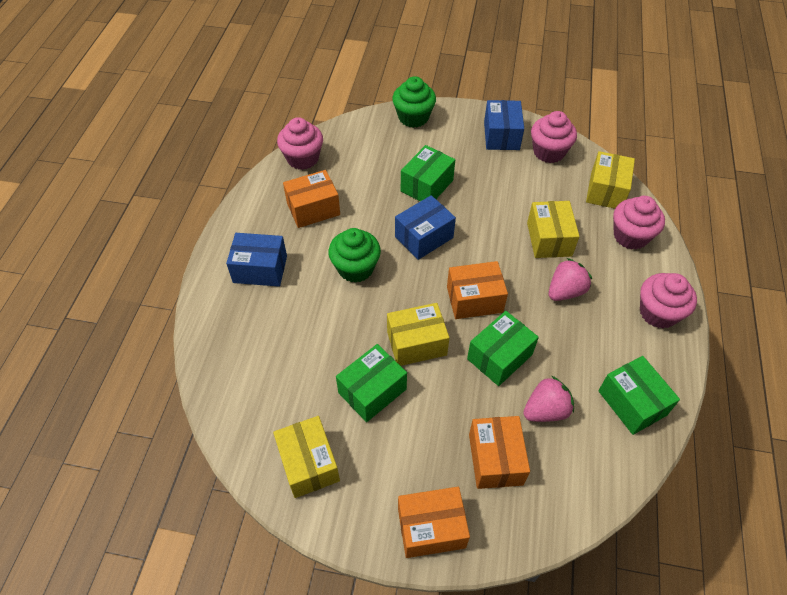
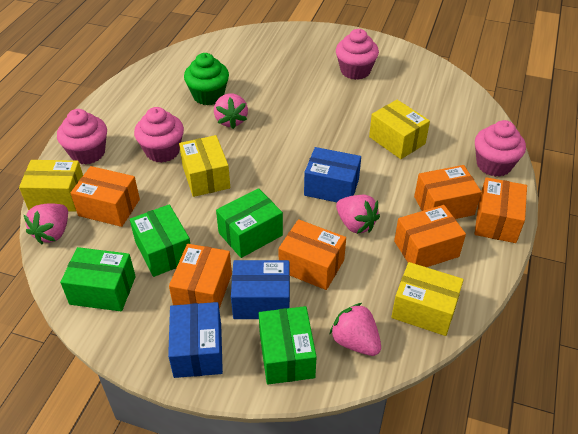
green cupcake: [328,228,381,283] [392,76,436,128] = 2 -> [184,53,229,105] = 1
orange box: [283,170,340,228] [398,487,470,558] [447,261,508,319] [469,416,530,489] = 4 -> [70,166,140,227] [169,244,232,309] [278,219,346,290] [394,205,466,267] [414,165,481,219] [475,177,527,243] = 6
pink strawberry: [523,375,574,422] [549,258,592,301] = 2 -> [24,203,68,244] [214,94,248,129] [329,303,381,356] [336,195,380,234] = 4

